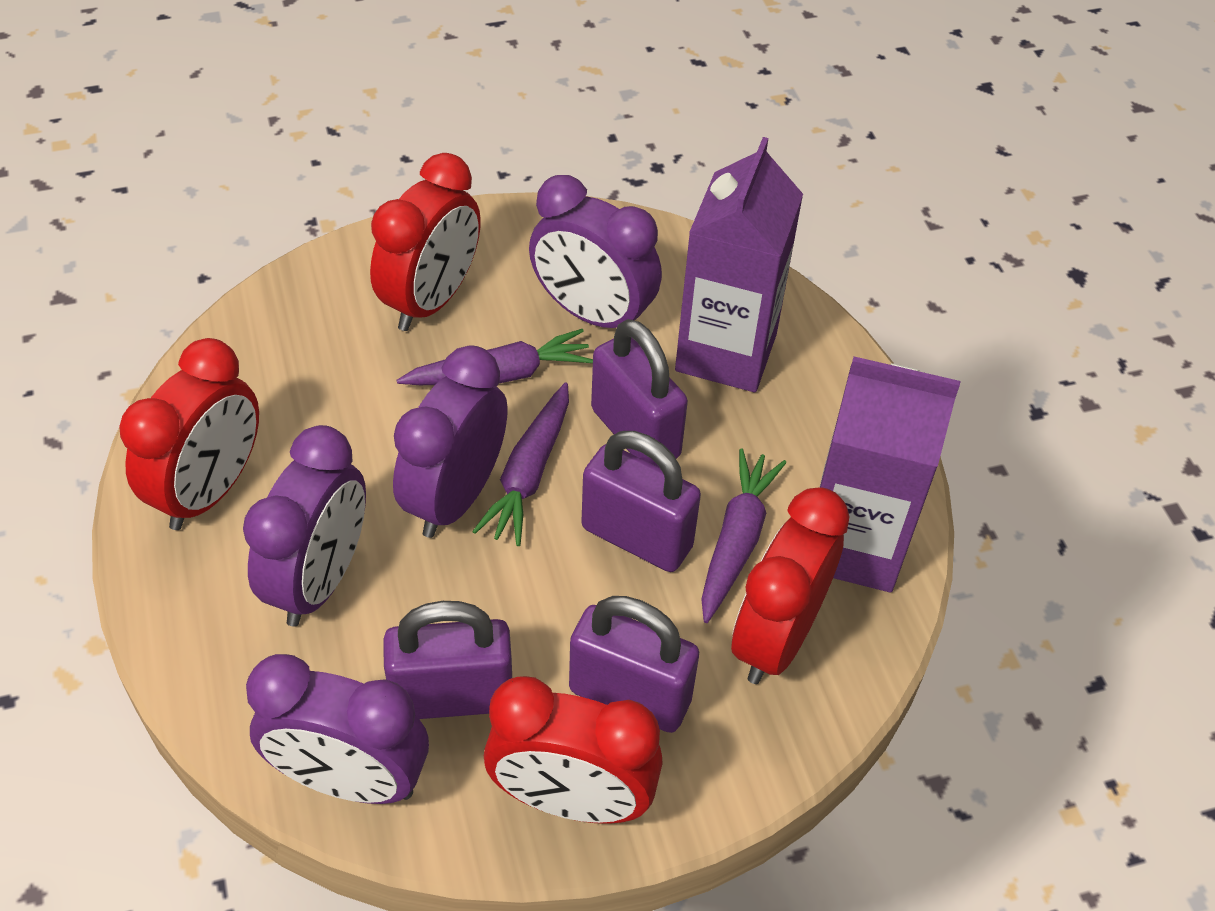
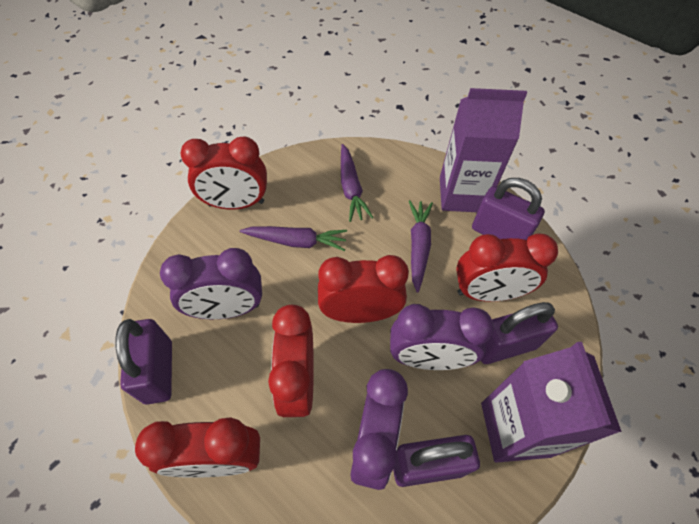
purple clock: [243,425,366,627] [246,654,429,804] [393,345,508,538] [529,175,662,328] = 4 -> [160,248,262,319] [350,369,408,490] [390,304,494,370] = 3
red clock: [119,338,259,530] [370,153,481,331] [484,676,663,824] [731,487,850,684] = 4 -> [135,418,260,478] [181,136,267,210] [268,305,314,417] [318,255,409,323] [456,233,558,302] = 5

